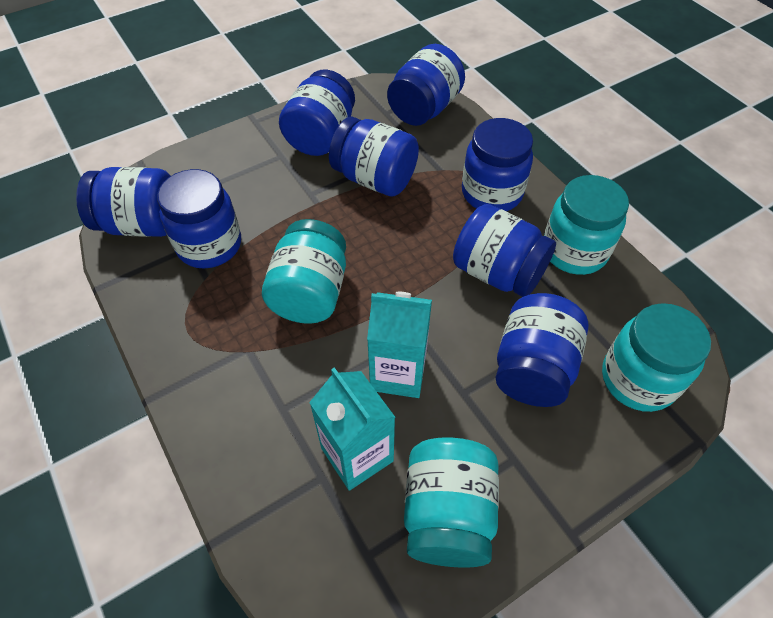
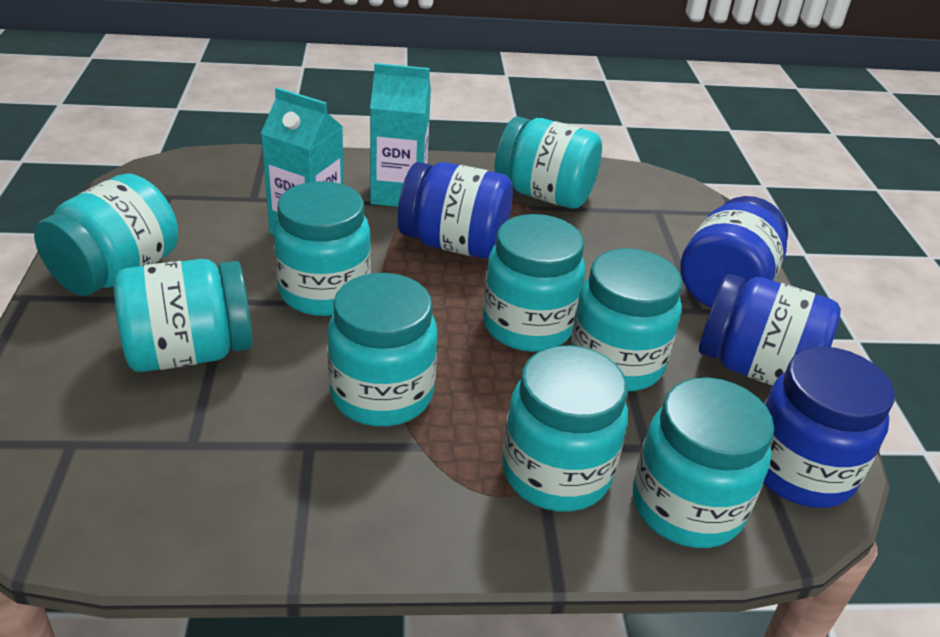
blue jar: [76,167,170,237] [157,169,241,268] [279,69,355,156] [329,116,419,196] [387,44,465,126] [453,204,556,297] [462,118,533,211] [496,293,588,407] = 8 -> [398,162,513,259] [680,196,788,308] [699,274,841,386] [764,346,895,508] = 4
turquoise jar: [262,219,346,324] [404,437,499,567] [544,175,629,275] [602,303,711,412] = 4 -> [34,173,178,296] [114,259,253,372] [273,181,371,316] [327,273,437,426] [483,214,585,352] [495,116,602,209] [502,345,628,512] [570,248,682,391] [633,377,774,548] = 9

